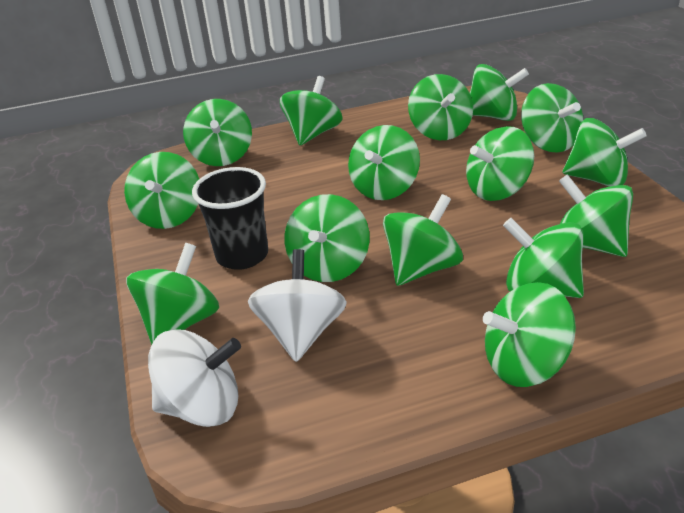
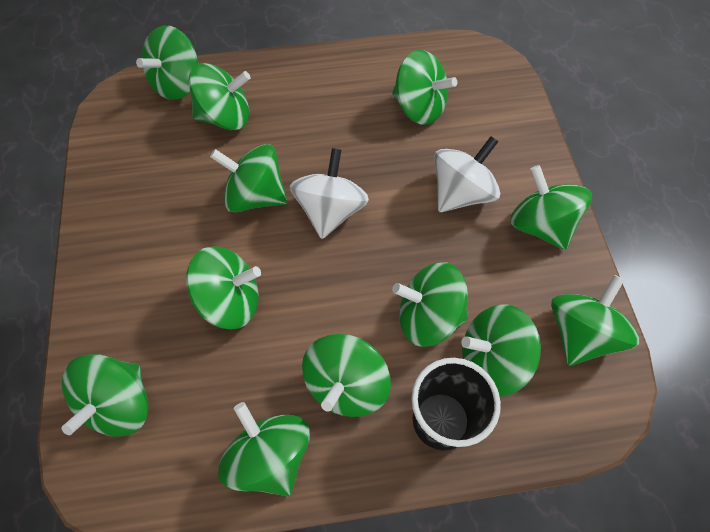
green spinning top: [124,152,199,229] [126,243,219,345] [183,99,252,166] [280,76,342,146] [284,194,370,282] [348,125,420,200] [383,194,463,286] [408,74,473,140] [466,126,534,201] [470,64,529,121] [483,282,576,387] [503,218,584,298] [521,83,583,153] [559,174,633,257] [563,118,647,187] = 15 -> [62,354,149,437] [136,25,199,100] [186,246,261,329] [189,63,251,130] [210,144,288,212] [218,402,310,496] [302,334,391,417] [392,50,457,125] [392,262,468,347] [461,304,541,397] [510,165,592,250] [551,275,639,365] = 12

